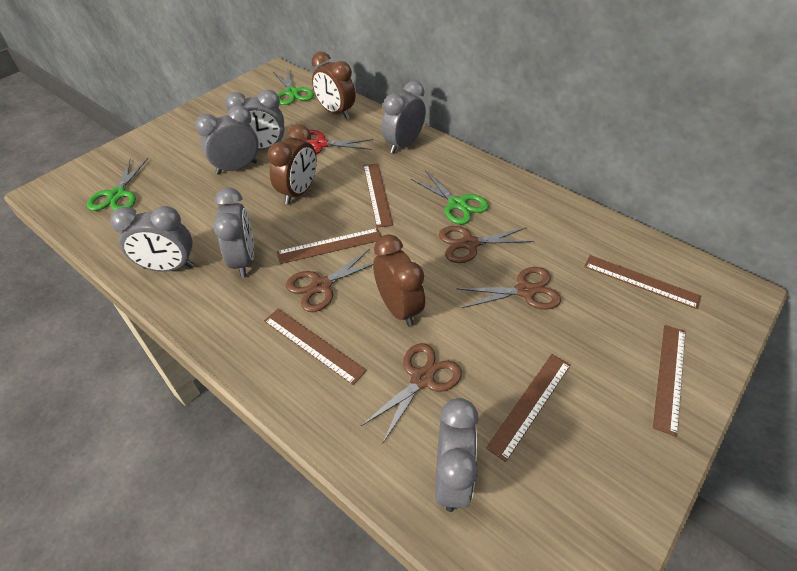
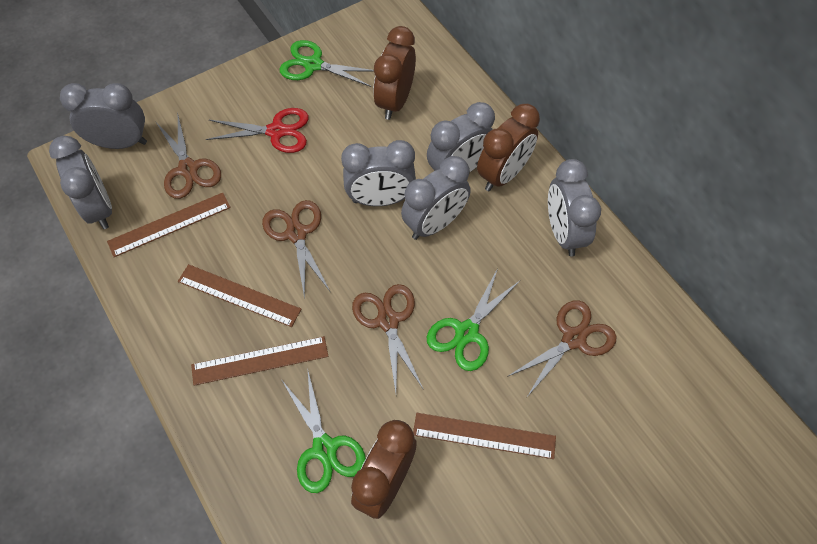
brown ruler: [264,309,367,385] [277,228,381,264] [363,163,393,228] [486,354,570,462] [584,255,701,309] [653,325,686,437] = 6 -> [107,193,231,257] [178,264,301,327] [191,336,328,386] [413,413,556,459] = 4

